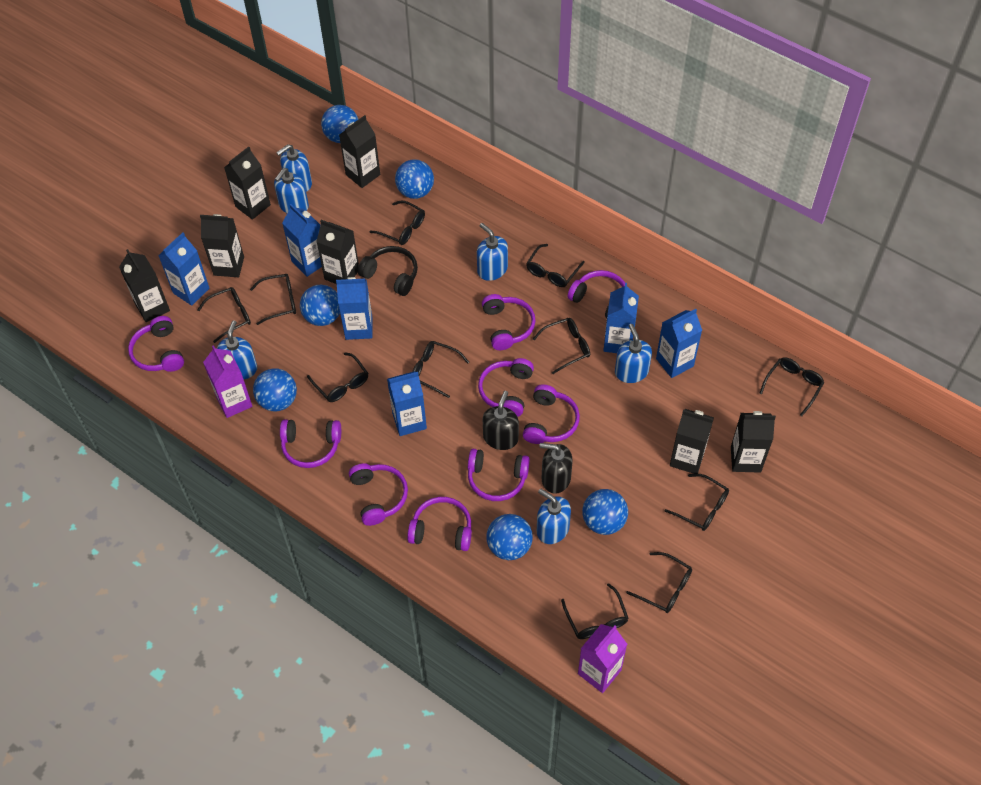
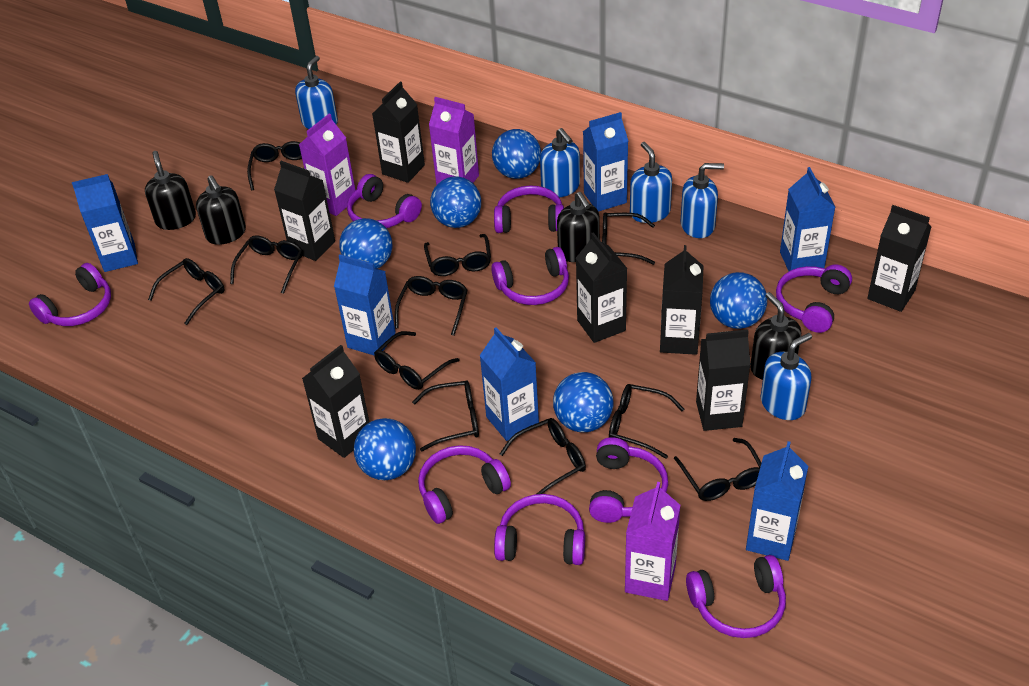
black headphones: [358,246,418,296] = 1 -> none = 0
black soap dispenser: [483,391,519,450] [539,443,573,494] = 2 -> [145,151,196,230] [196,175,246,245] [557,192,600,262] [750,292,801,380] = 4
blue soap dispenser: [217,320,257,379] [274,168,309,213] [276,144,312,192] [477,223,508,281] [537,489,571,544] [615,324,652,383] = 6 -> [295,56,338,129] [540,128,580,197] [630,142,672,223] [680,163,724,238] [760,333,812,420] = 5
purple carton: [203,345,252,418] [578,624,627,693] = 2 -> [299,113,355,216] [429,97,479,185] [625,482,680,601] = 3

